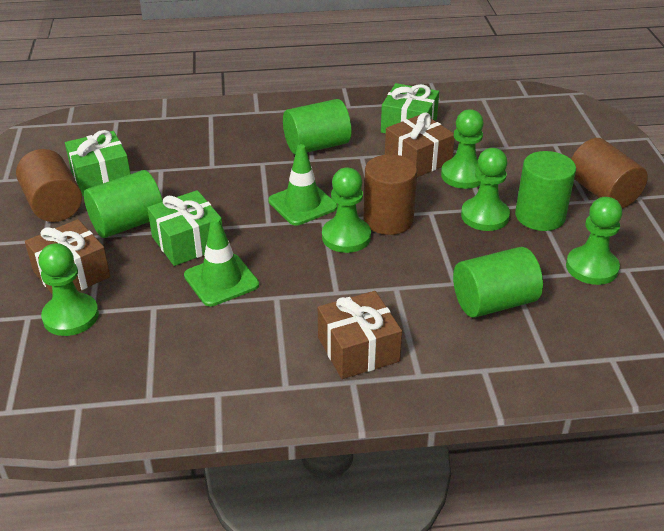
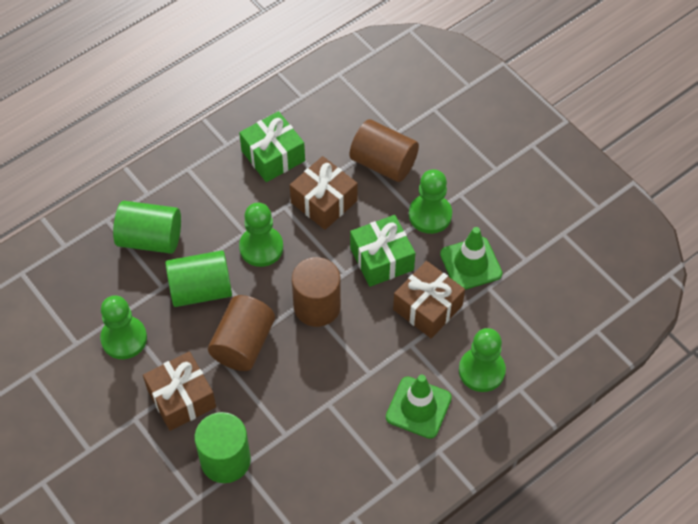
green cylinder: [84,170,163,238] [283,99,351,154] [453,247,543,318] [515,151,576,231] = 4 -> [113,201,181,254] [165,250,232,307] [195,412,251,483] = 3
green gift: [65,130,131,196] [147,190,222,266] [381,83,439,134] = 3 -> [239,111,305,182] [350,215,415,287] = 2
green pawn: [39,243,99,336] [322,168,371,253] [441,109,484,189] [461,148,510,231] [566,197,622,285] = 5 -> [100,295,147,359] [239,203,283,267] [409,169,452,234] [459,328,506,392] = 4

